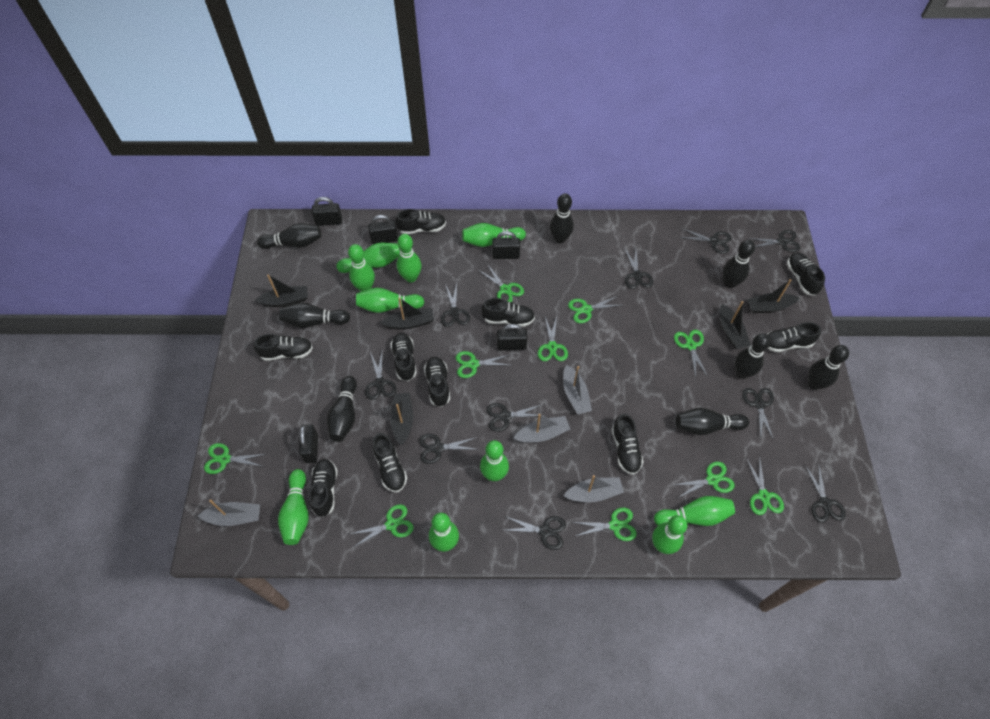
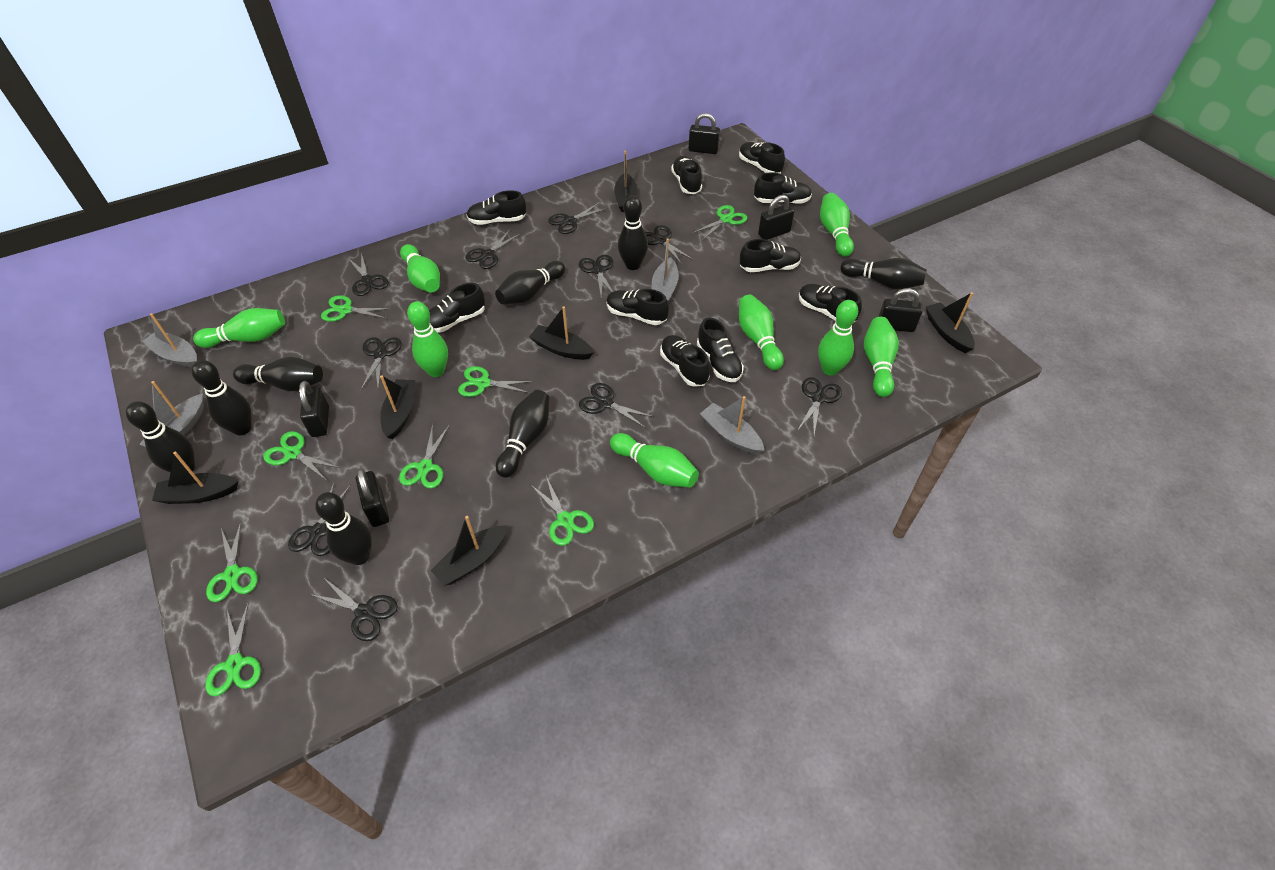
black boat: [255,275,308,307] [381,298,434,329] [390,393,413,446] [720,301,751,349] [747,279,799,313] = 5 -> [152,452,239,504] [380,375,415,439] [431,516,507,586] [529,306,594,360] [614,151,637,212] [926,292,975,353] = 6
green bowling pin: [278,469,309,545] [336,243,400,273] [348,244,375,292] [356,288,424,313] [397,234,421,283] [429,513,459,552] [462,223,526,247] [480,440,509,481] [652,515,688,554] [654,496,735,526] = 10 -> [193,308,285,348] [400,244,440,293] [407,301,448,377] [610,433,699,487] [739,295,784,370] [818,300,858,376] [820,193,854,257] [864,317,899,397] = 8
green scissors: [204,443,265,474] [350,504,414,547] [456,351,513,378] [478,265,524,302] [538,316,568,361] [568,296,621,323] [573,508,637,541] [673,462,735,498] [674,330,708,377] [746,456,784,515] = 10 -> [205,602,261,696] [206,522,258,602] [263,431,340,480] [321,295,393,322] [399,424,450,489] [458,366,534,397] [530,476,594,546] [692,205,747,240] = 8

